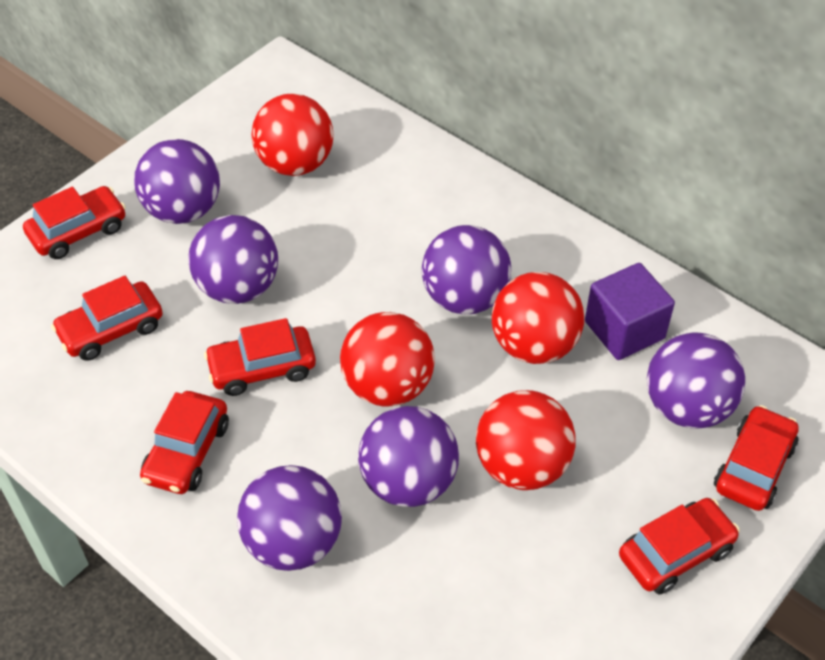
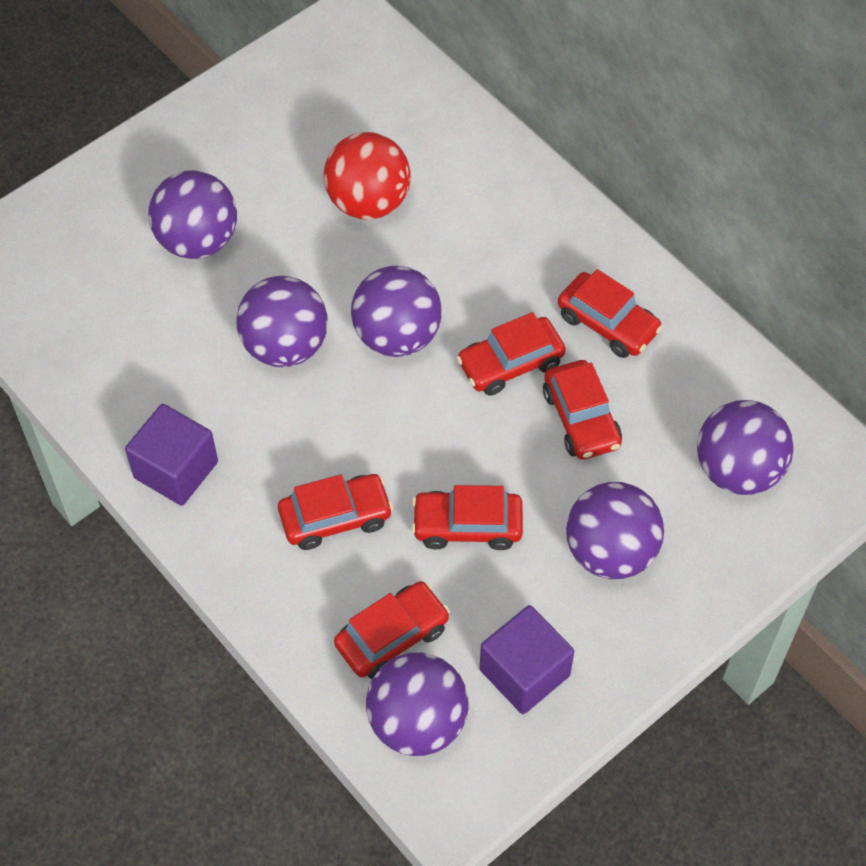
purple cube: [585,263,675,360] = 1 -> [125,404,218,506] [480,605,574,714] = 2
red ball: [252,94,333,176] [340,312,435,407] [476,390,576,490] [492,272,584,364] = 4 -> [324,132,411,220] = 1

